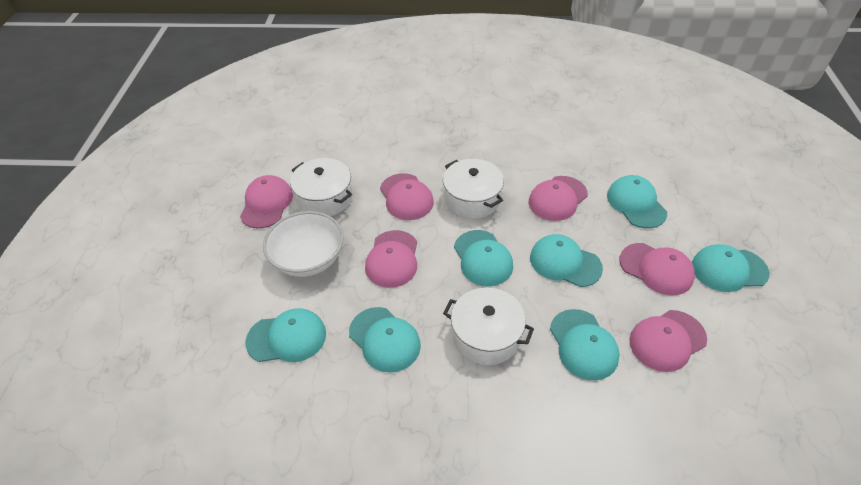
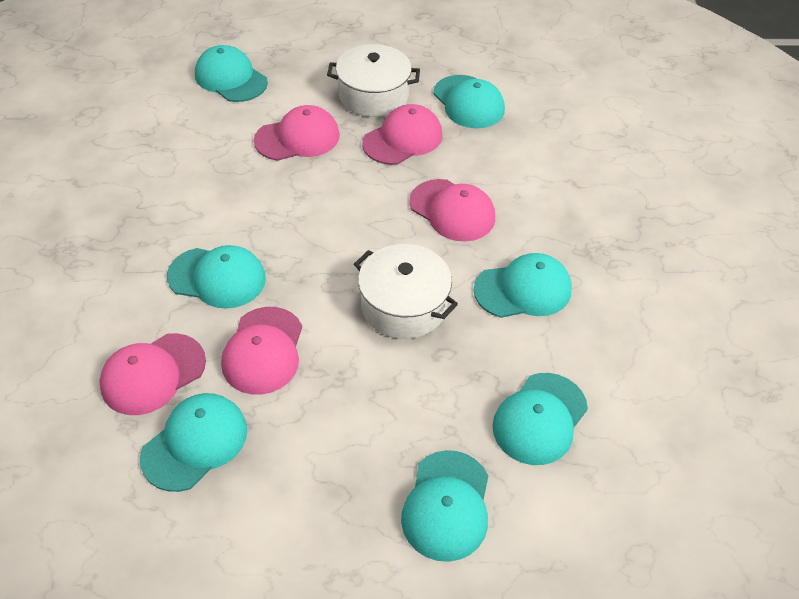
pink cap: [240,175,293,228] [365,230,417,288] [380,173,434,220] [529,176,588,221] [619,243,695,295] [629,310,707,372] = 6 -> [99,333,206,415] [221,307,302,395] [254,105,340,161] [362,104,443,165] [409,179,495,241] = 5
white bowl: [263,211,344,277] = 1 -> none = 0
white pot: [290,158,353,216] [443,159,504,219] [443,287,534,365] = 3 -> [327,44,420,117] [354,244,458,339] = 2

